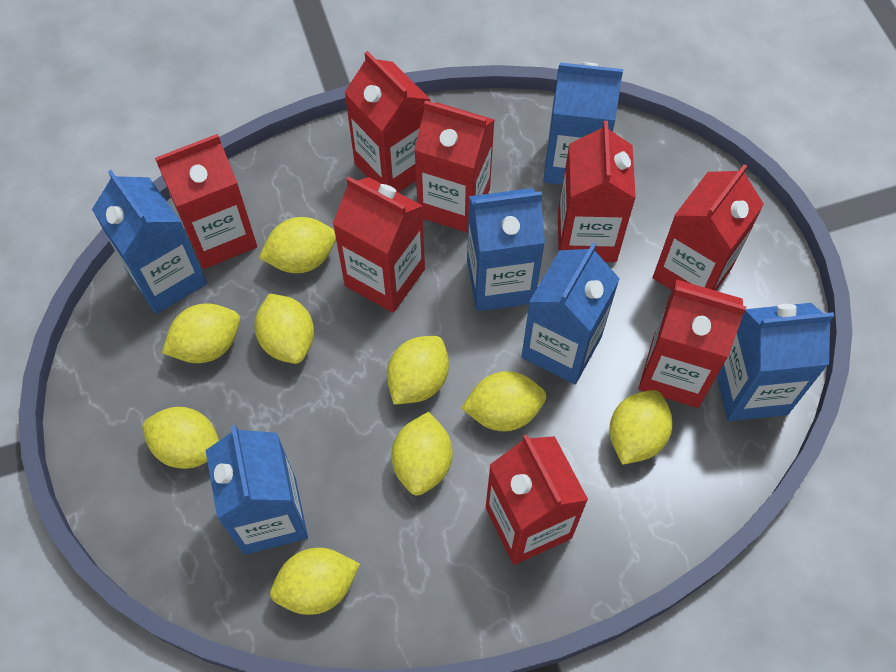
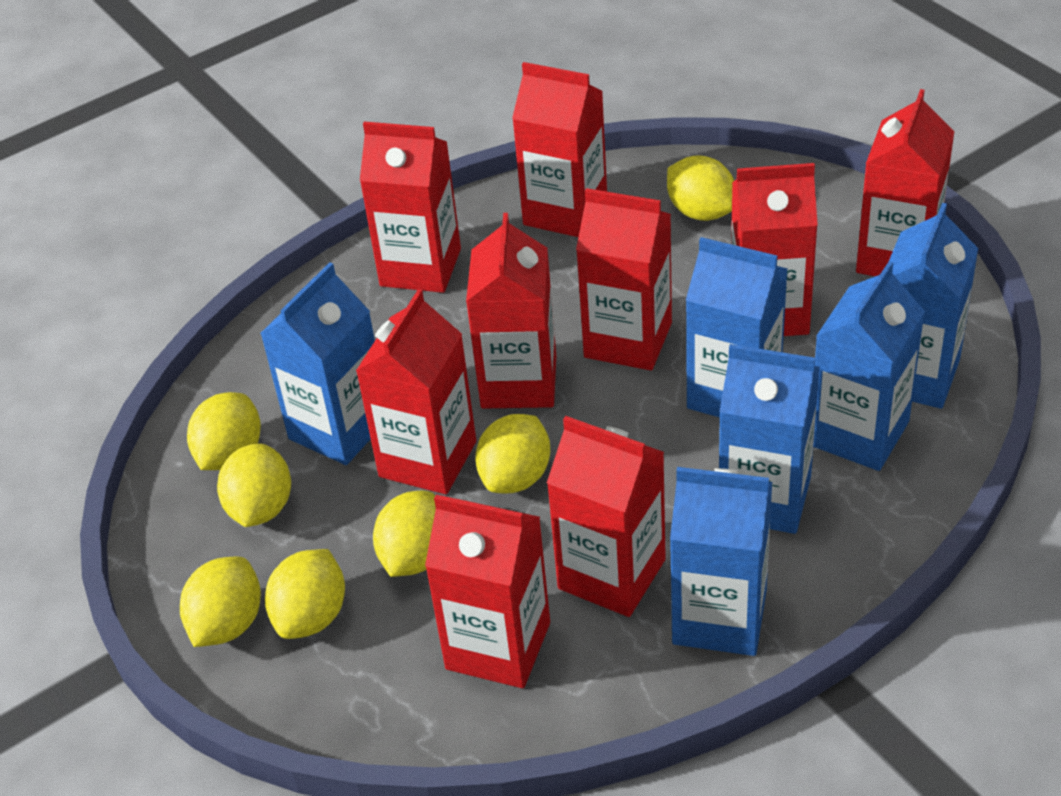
red carton: [155,134,257,269] [333,176,425,313] [344,51,431,193] [414,100,495,233] [486,434,588,565] [558,121,636,262] [639,279,746,408] [653,164,764,291] = 8 -> [356,289,476,494] [360,122,461,293] [425,495,550,688] [466,213,556,408] [512,62,607,237] [547,416,666,617] [576,188,672,371] [731,163,818,336] [856,89,954,276] = 9
yellow lemon: [142,407,219,469] [162,303,240,363] [255,294,314,364] [259,217,336,273] [270,548,360,615] [387,336,449,405] [391,412,453,496] [461,371,546,431] [609,390,673,465] = 9 -> [180,557,261,647] [187,392,261,470] [217,443,291,527] [265,549,345,639] [373,491,436,577] [475,414,550,493] [667,155,734,221] = 7

